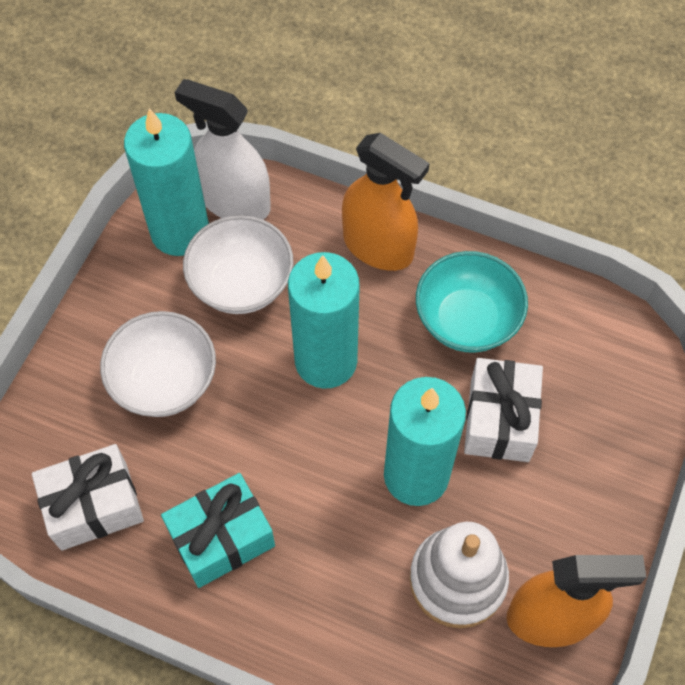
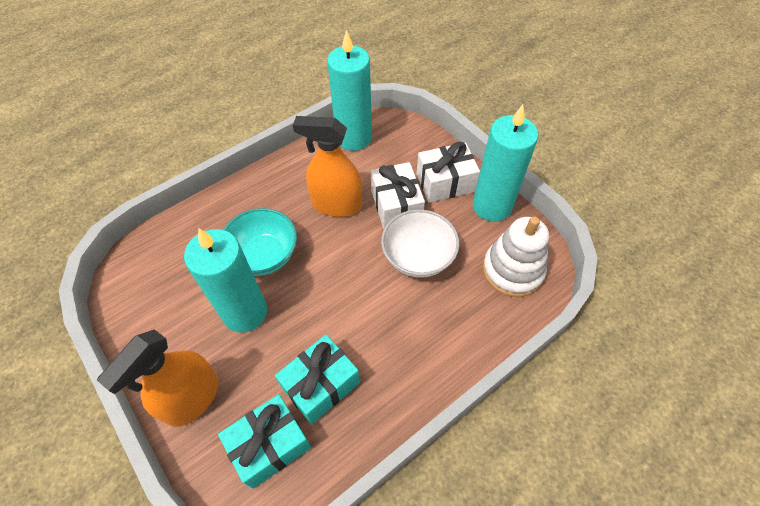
turquoise gift: [161,473,275,588] = 1 -> [218,394,311,489] [275,334,360,425] = 2
white bowl: [100,311,216,417] [183,215,294,314] = 2 -> [381,209,459,278] = 1
white spray bottle: [175,79,271,219] = 1 -> none = 0

